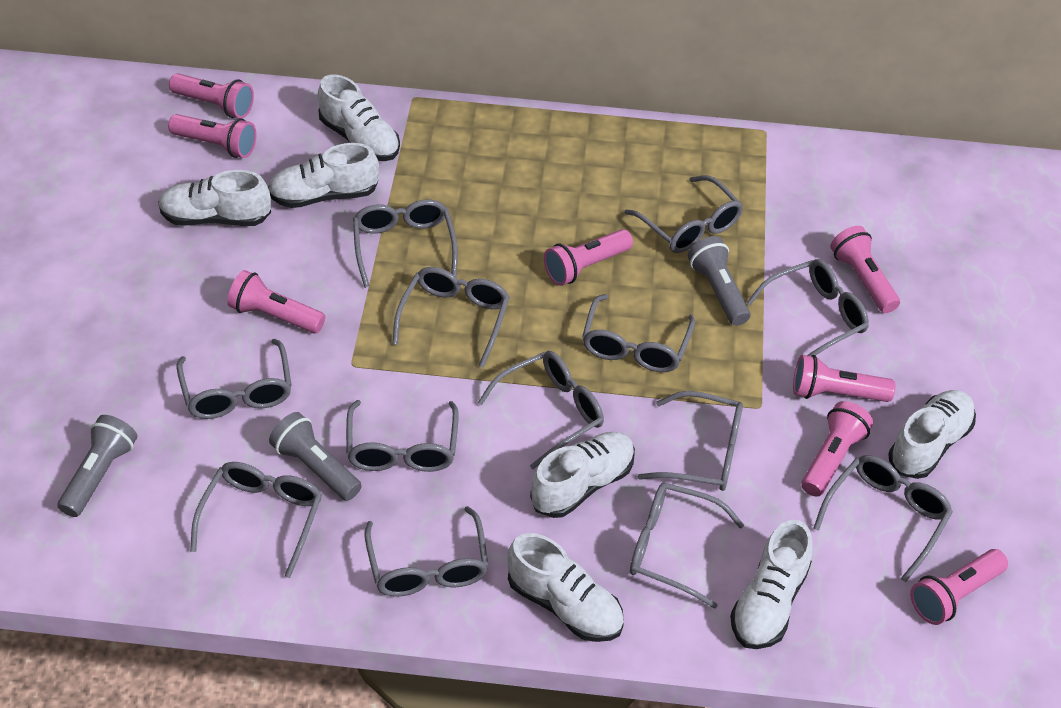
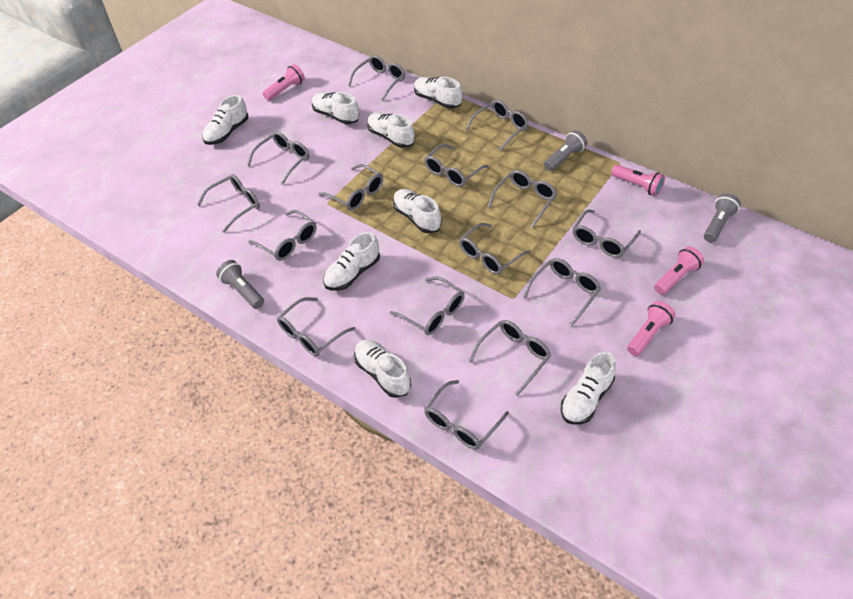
grey glasses: [177,339,292,419] [190,462,322,578] [346,400,459,472] [353,200,458,288] [364,506,488,597] [392,267,510,368] [478,351,604,469] [582,294,695,372] [624,175,743,253] [630,483,744,609] [637,391,743,491] [747,259,869,356] [813,455,953,582] = 13 -> [197,174,260,233] [247,132,310,185] [248,210,317,261] [277,297,355,356] [318,164,383,210] [348,55,405,101] [390,276,465,335] [424,144,489,187] [424,380,509,450] [459,223,531,275] [466,100,529,151] [469,320,551,396] [488,170,557,228] [523,258,601,326] [573,209,641,258] = 15
pink flashlight: [168,114,257,158] [169,73,254,118] [227,270,325,333] [544,229,633,286] [793,355,895,402] [801,401,873,497] [830,226,900,313] [910,549,1008,625] = 8 -> [263,64,305,101] [611,165,665,196] [627,301,676,356] [654,246,704,295] = 4
white shoe: [158,170,271,226] [268,143,379,208] [318,74,400,161] [507,533,624,642] [530,432,635,518] [730,520,813,649] [888,390,976,479] = 7 -> [203,95,249,145] [312,92,359,124] [323,232,380,291] [354,340,411,398] [367,112,415,148] [393,189,441,233] [414,77,462,109] [561,352,616,425] = 8

